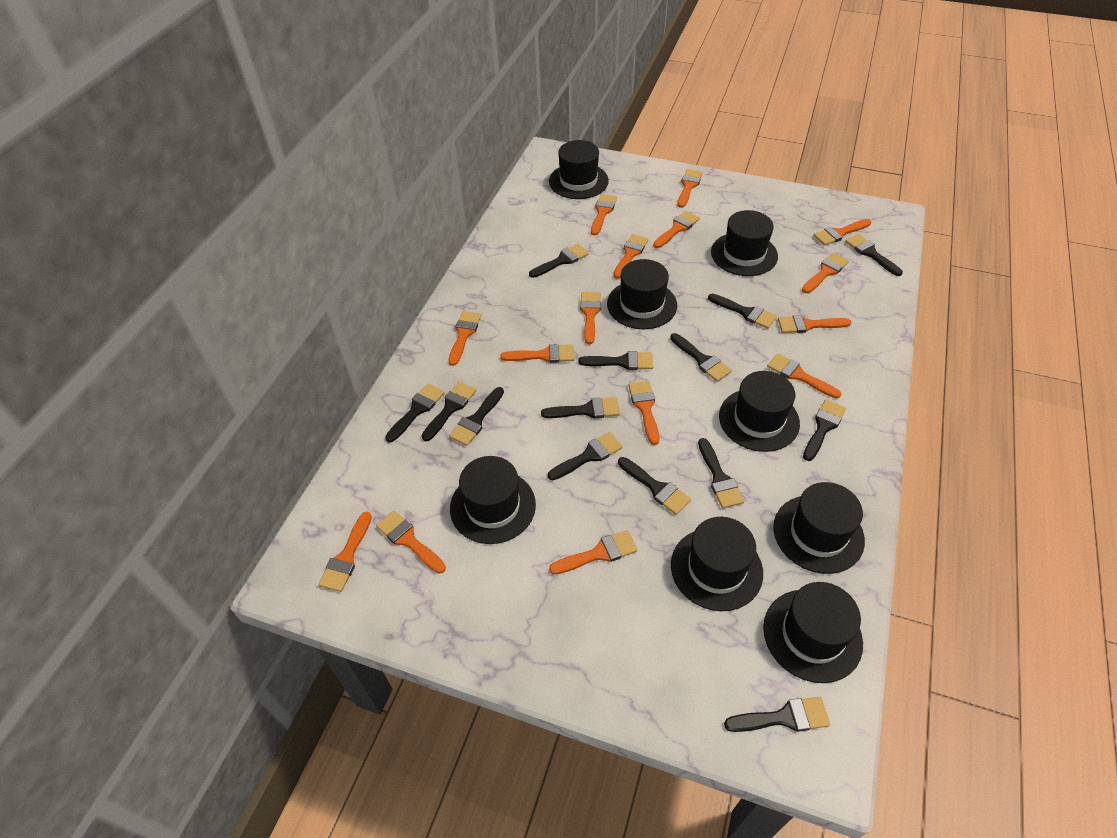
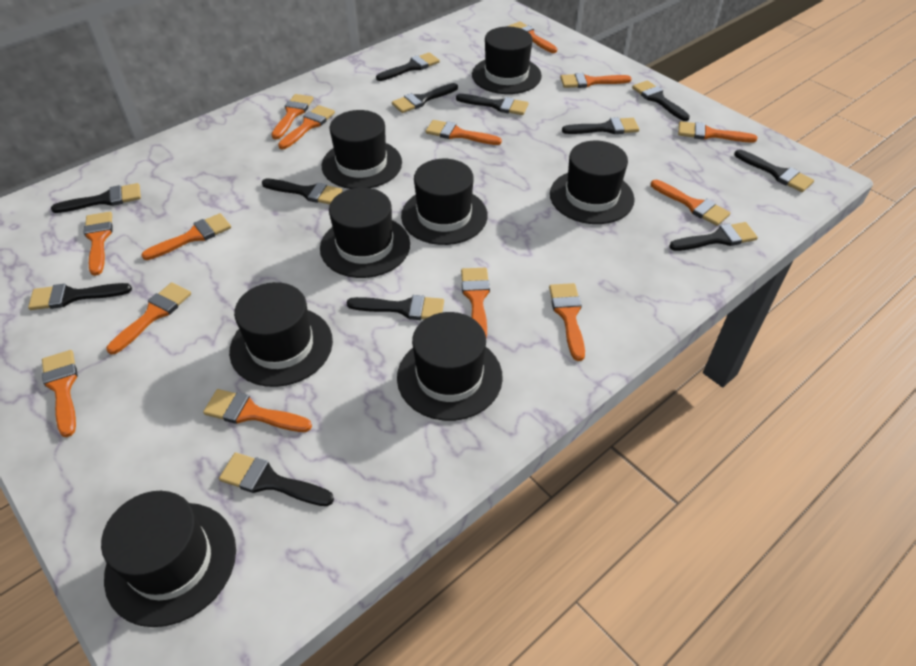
black brush: [385,384,444,442] [422,382,476,441] [449,387,504,446] [529,244,589,278] [541,397,620,419] [548,432,623,480] [578,351,653,370] [618,457,691,515] [670,333,732,382] [698,438,744,508] [708,294,777,329] [724,697,830,732] [803,400,846,461] [845,234,903,276] = 14 -> [28,283,132,310] [51,183,141,213] [219,452,334,506] [262,179,343,204] [347,295,444,320] [376,52,440,81] [392,83,458,113] [456,94,529,115] [562,117,639,134] [632,80,690,121] [669,222,758,251] [734,149,814,192] = 12
orange brush: [318,512,372,592] [376,511,446,573] [448,311,481,366] [500,344,574,363] [549,530,638,575] [580,292,601,344] [591,194,617,235] [614,234,649,279] [628,381,659,445] [653,211,700,248] [678,169,703,208] [767,353,841,399] [778,315,852,333] [802,253,849,293] [813,219,871,246] = 15 -> [42,350,78,437] [84,212,113,276] [106,282,191,354] [141,213,231,260] [203,389,312,432] [272,94,313,139] [278,105,335,149] [426,120,502,145] [461,268,490,338] [507,21,557,53] [549,283,585,361] [560,73,632,88] [651,180,730,226] [678,121,757,143] = 14

